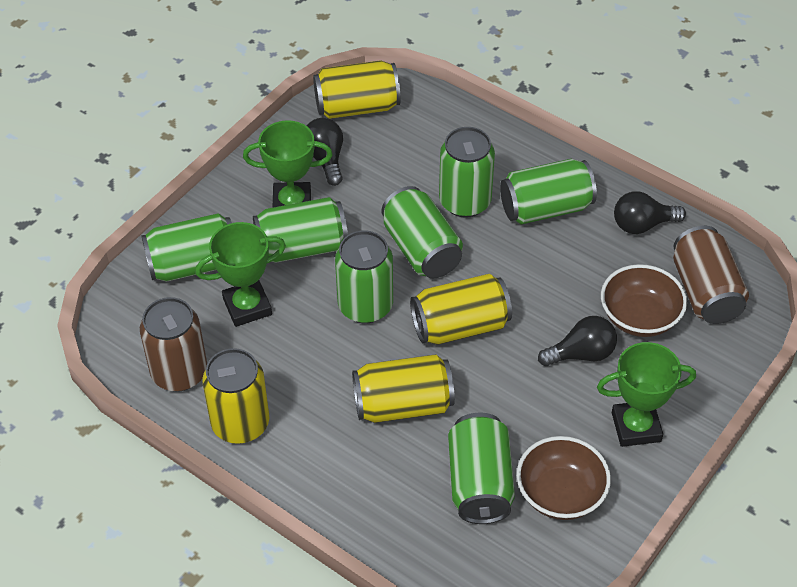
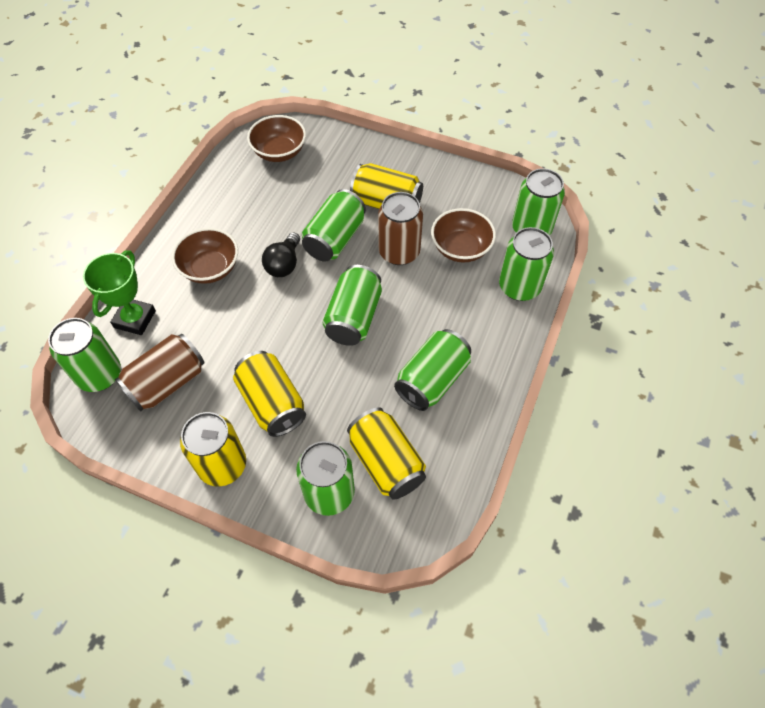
black light bulb: [307,118,343,186] [538,316,617,366] [614,191,686,234] = 3 -> [262,232,300,277] = 1
brown bowl: [517,436,611,520] [601,264,687,337] = 2 -> [172,228,238,284] [247,115,306,162] [431,208,496,263] = 3
green trophy: [195,222,286,327] [243,120,333,207] [597,342,696,447] = 3 -> [83,250,156,335] = 1

